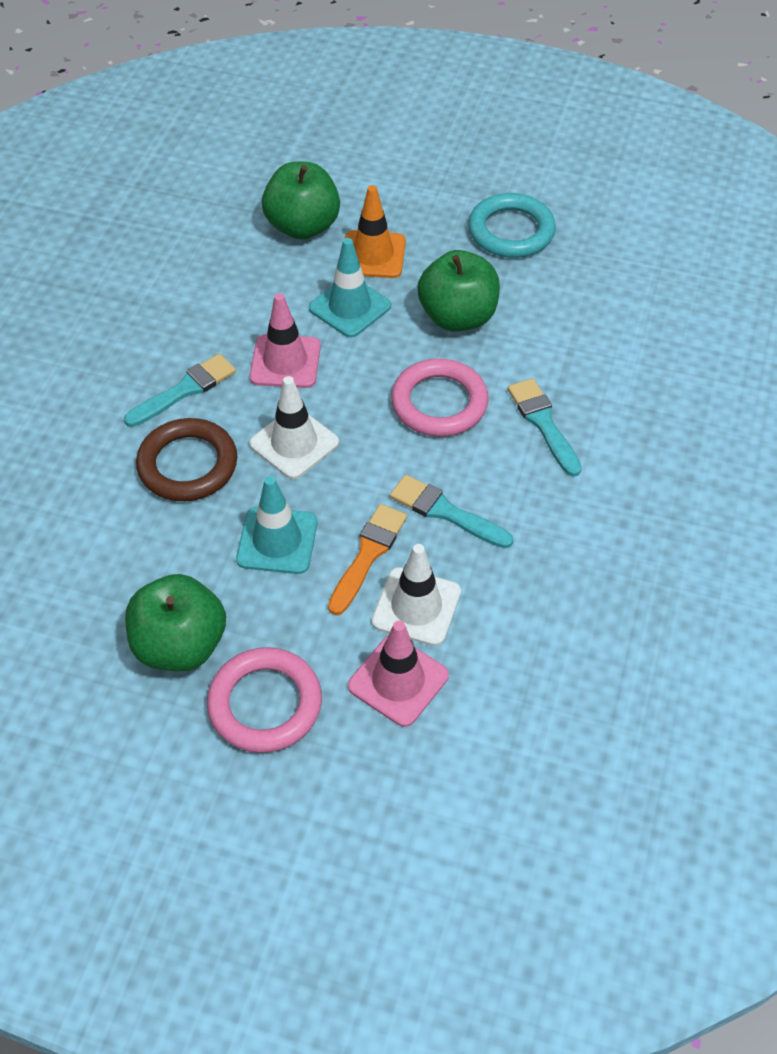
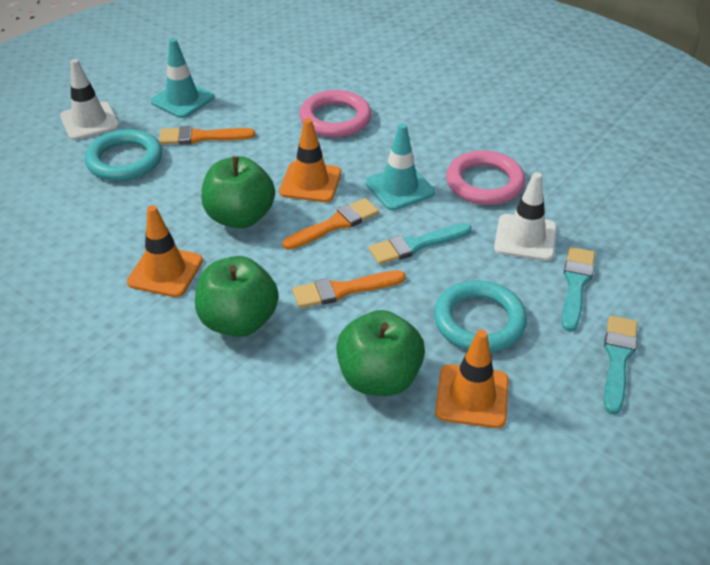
brown ring: [136,418,237,501] = 1 -> none = 0
orange brush: [328,504,407,615] = 1 -> [159,126,255,145] [282,198,379,250] [293,270,406,308] = 3
orange traffic cone: [345,185,406,278] = 1 -> [127,205,203,297] [279,118,341,202] [435,330,509,428] = 3
pink traffic cone: [250,293,321,388] [348,621,449,727] = 2 -> none = 0
turquoise ring: [468,193,556,258] = 1 -> [85,129,162,181] [434,280,527,352] = 2

